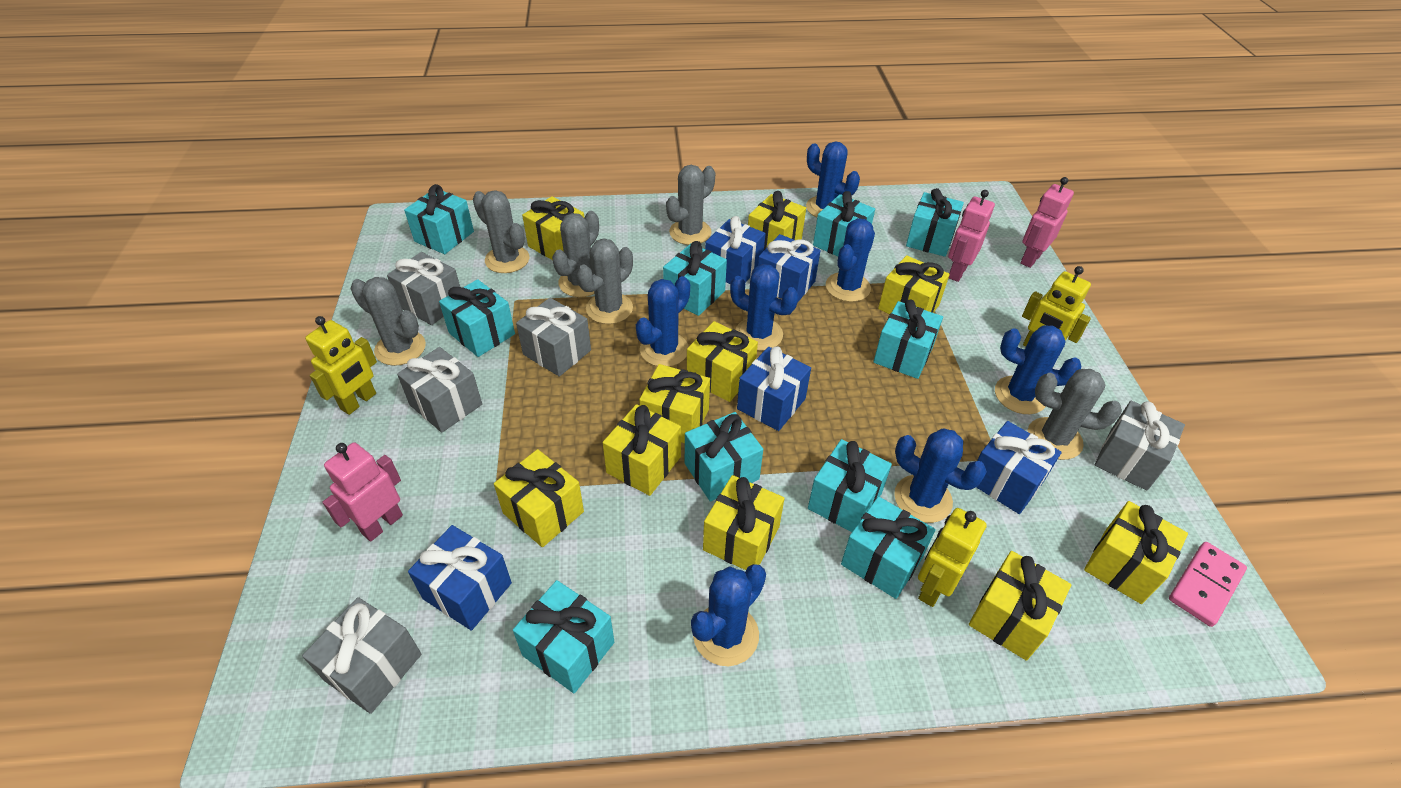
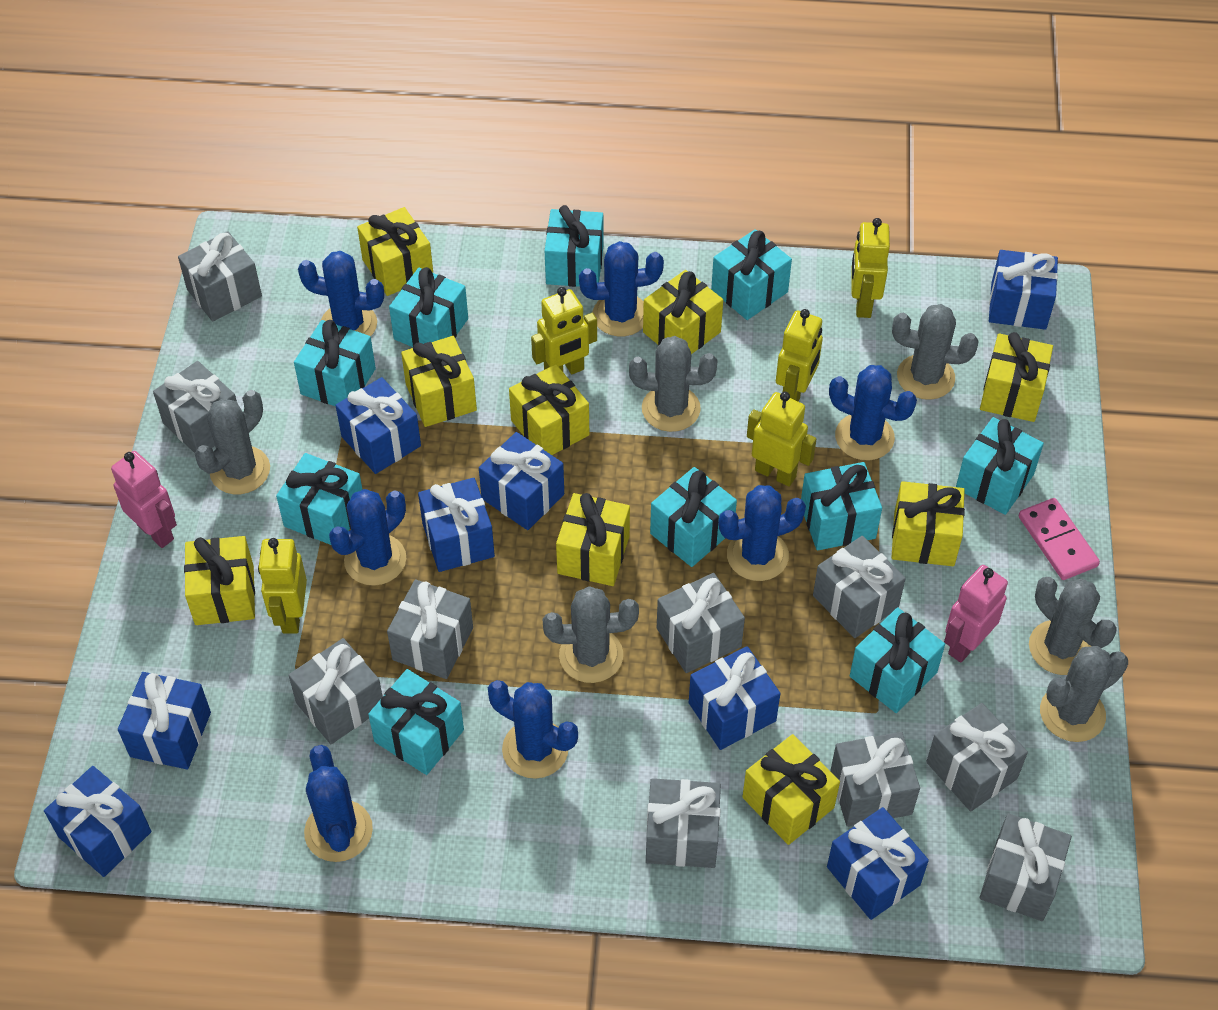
blue gift: [408,525,512,631] [705,216,766,284] [737,346,811,431] [758,234,821,302] [976,421,1062,514] = 5 -> [44,766,152,877] [118,672,211,770] [336,377,421,474] [418,478,495,572] [479,432,564,530] [689,646,780,750] [827,807,929,920] [989,250,1058,330] = 8
grey gift: [302,597,422,714] [387,252,460,325] [397,347,482,433] [516,298,591,377] [1095,401,1185,491] = 5 -> [153,361,237,453] [178,231,262,322] [288,638,383,744] [387,580,473,679] [646,778,721,868] [657,573,745,673] [813,536,906,638] [830,732,920,827] [926,703,1028,811] [979,813,1072,921] = 10
pink robot: [323,442,403,541] [948,190,995,282] [1020,177,1074,268] = 3 -> [111,451,177,548] [944,565,1008,662] = 2
yellow gift: [494,449,584,547] [522,196,584,260] [603,404,681,496] [639,364,710,443] [687,321,758,402] [703,475,785,570] [748,191,806,250] [878,255,950,314] [969,551,1071,661] [1084,501,1188,604] = 10 -> [184,536,255,625] [357,207,433,296] [401,336,477,427] [509,364,589,455] [556,493,630,586] [643,270,723,354] [742,734,840,845] [891,481,965,566] [980,332,1053,422] = 9
yellow robot: [305,316,377,415] [918,508,987,607] [1022,266,1091,347] = 3 -> [258,538,307,634] [531,287,597,374] [747,392,816,487] [776,309,823,402] [851,218,890,318] = 5

